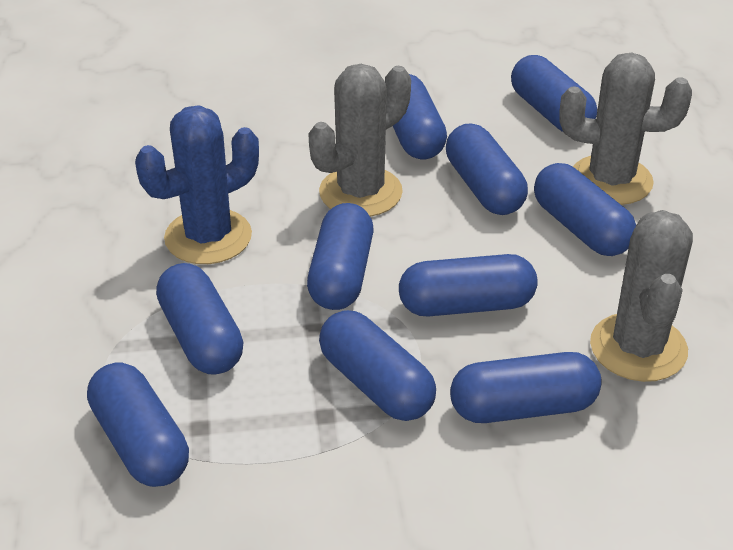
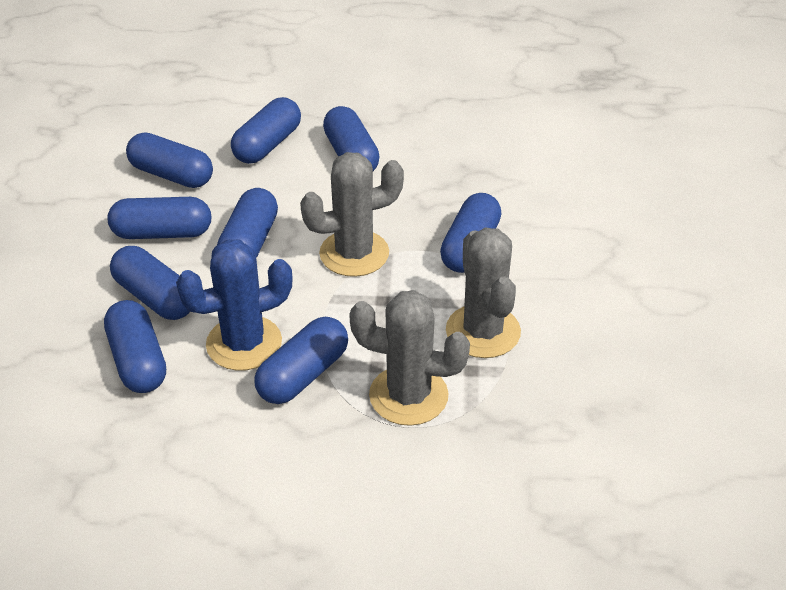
blue capsule: [87,362,189,487] [156,263,244,375] [307,203,374,310] [319,310,436,421] [393,74,447,159] [399,254,538,317] [446,123,528,215] [450,352,602,423] [511,55,597,132] [534,163,636,256] = 10 -> [104,300,166,393] [107,197,211,239] [110,246,190,320] [126,132,213,188] [217,188,278,258] [231,97,301,164] [255,317,348,404] [323,106,380,171] [440,193,501,273] = 9

